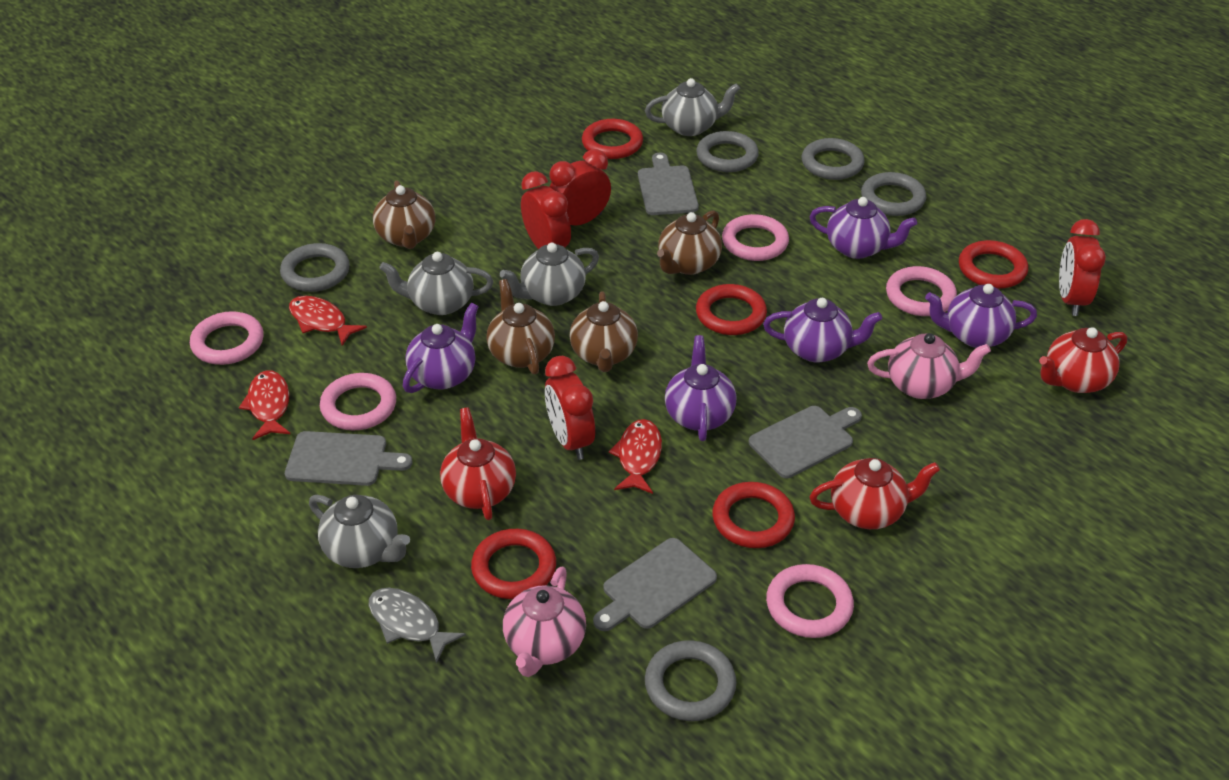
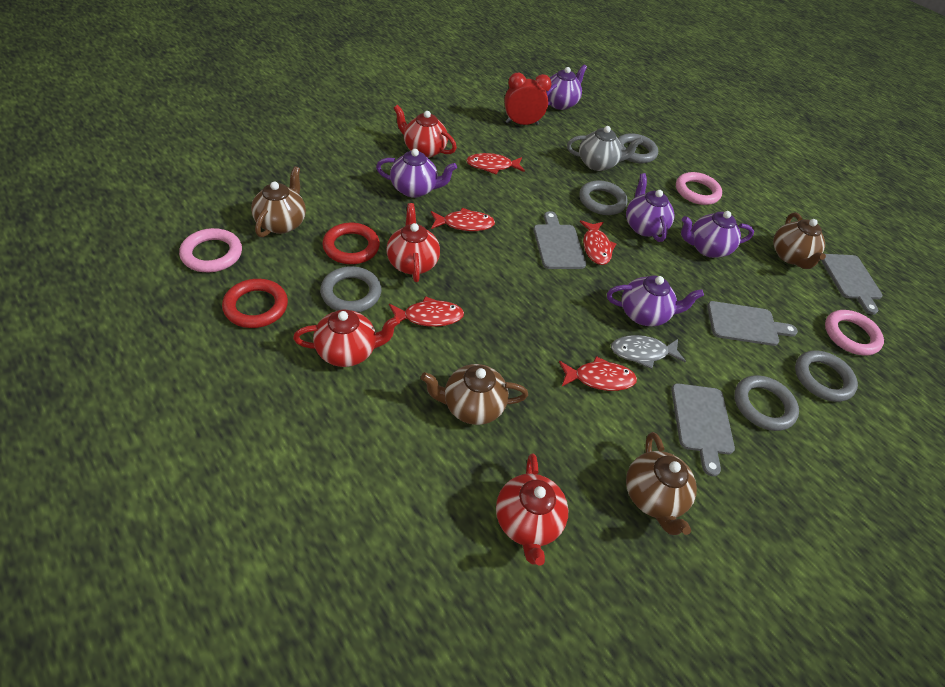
grey teapot: [309,495,410,568] [379,252,493,315] [500,243,599,306] [645,78,740,136] = 4 -> [567,126,643,171] = 1
pink ring: [190,311,264,365] [320,373,396,430] [722,214,789,261] [766,564,854,638] [886,266,957,316] = 5 -> [179,228,242,272] [676,172,722,205] [825,310,884,356] = 3
pink teapot: [503,566,586,677] [867,333,991,399] = 2 -> none = 0
red clock: [521,171,571,249] [545,356,595,460] [549,149,611,225] [1059,219,1106,316] = 4 -> [504,72,551,125] = 1
red fish: [239,370,290,440] [289,296,367,346] [609,419,662,494] = 3 -> [389,296,464,327] [431,208,495,231] [466,153,525,175] [559,356,637,391] [580,220,616,265] = 5
red ring: [471,529,556,599] [582,119,643,159] [696,284,767,335] [712,482,795,548] [959,240,1028,289] = 5 -> [222,279,288,328] [322,223,380,264] = 2
red teapot: [440,407,516,520] [810,458,940,529] [1039,327,1127,393] = 3 -> [293,309,400,367] [386,203,440,282] [394,105,457,158] [496,453,568,566] = 4

